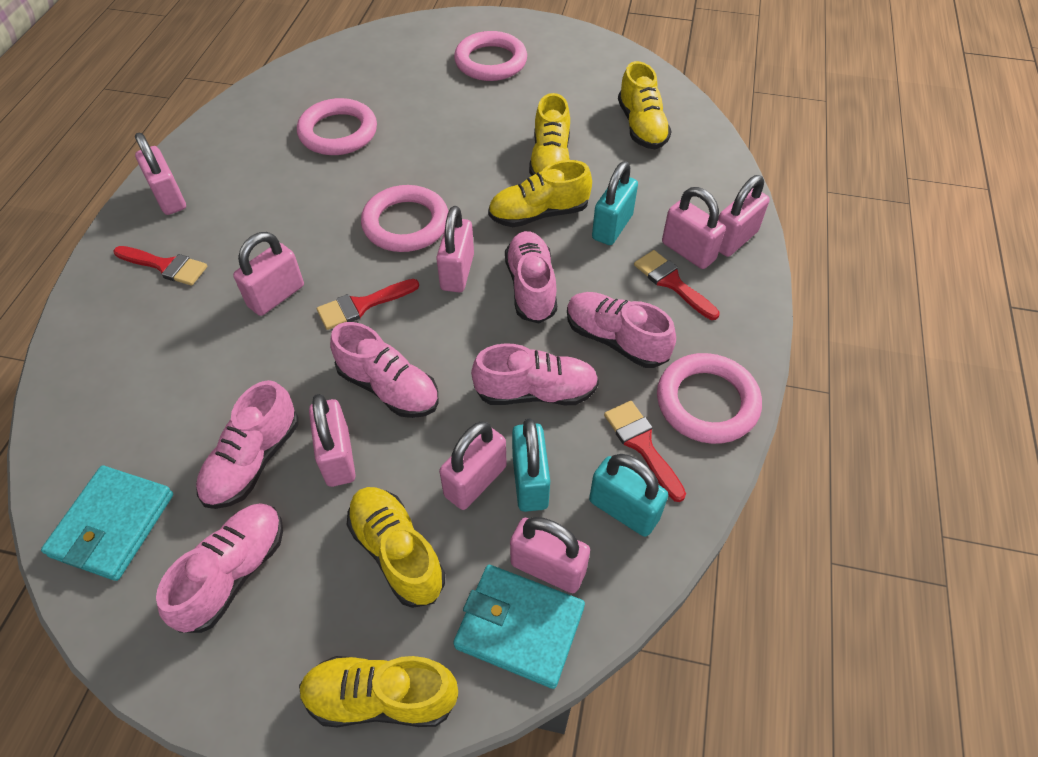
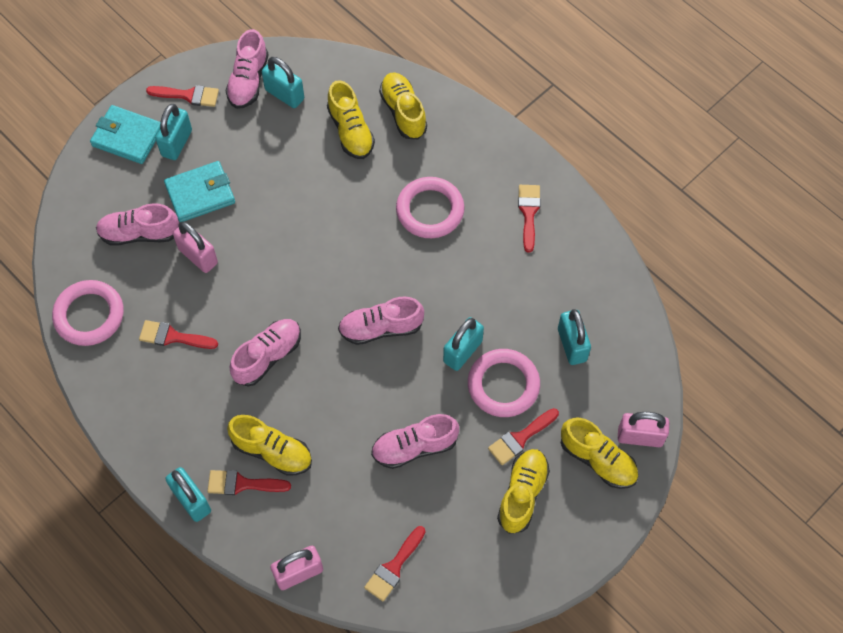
pink padlock: [135,133,186,215] [233,232,304,316] [309,394,356,487] [436,206,474,292] [439,421,507,510] [510,517,590,593] [662,187,726,269] [718,175,769,257] = 8 -> [173,221,218,273] [270,546,323,590] [618,412,669,447] = 3
pink ring: [297,98,377,155] [361,185,449,252] [454,31,527,81] [657,353,762,444] = 4 -> [52,280,124,346] [396,177,464,238] [468,349,540,417] = 3
pink shoe: [156,503,283,633] [196,380,298,509] [330,322,439,418] [471,343,599,405] [505,231,557,323] [567,292,676,368] = 6 -> [96,203,179,246] [225,29,268,109] [230,319,301,386] [338,296,424,345] [371,414,459,469] = 5
red brush: [114,246,207,286] [317,279,419,330] [604,401,686,502] [634,250,720,320] = 4 -> [139,320,218,349] [146,85,219,107] [208,470,291,495] [364,526,425,601] [488,408,559,465] [518,185,541,253] = 6
turquoise padlock: [512,418,550,512] [589,454,668,537] [592,161,638,245] = 3 -> [155,104,192,160] [166,467,211,522] [262,57,304,108] [443,317,484,371] [558,309,591,365] = 5

